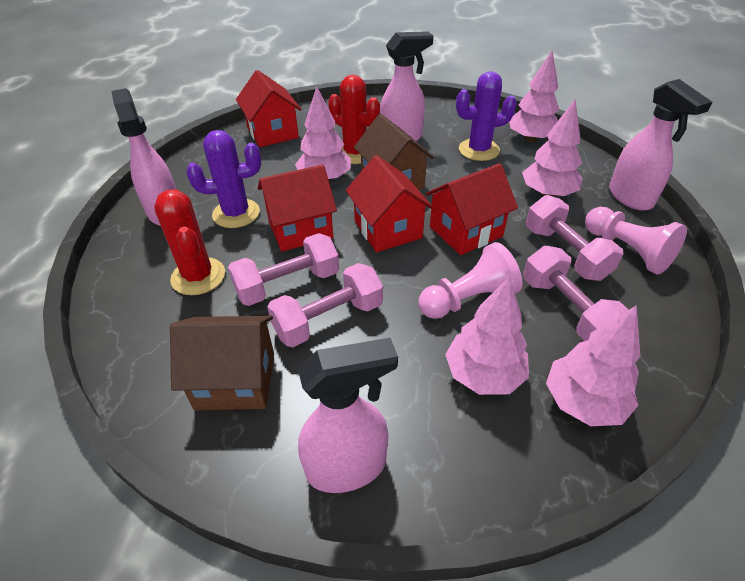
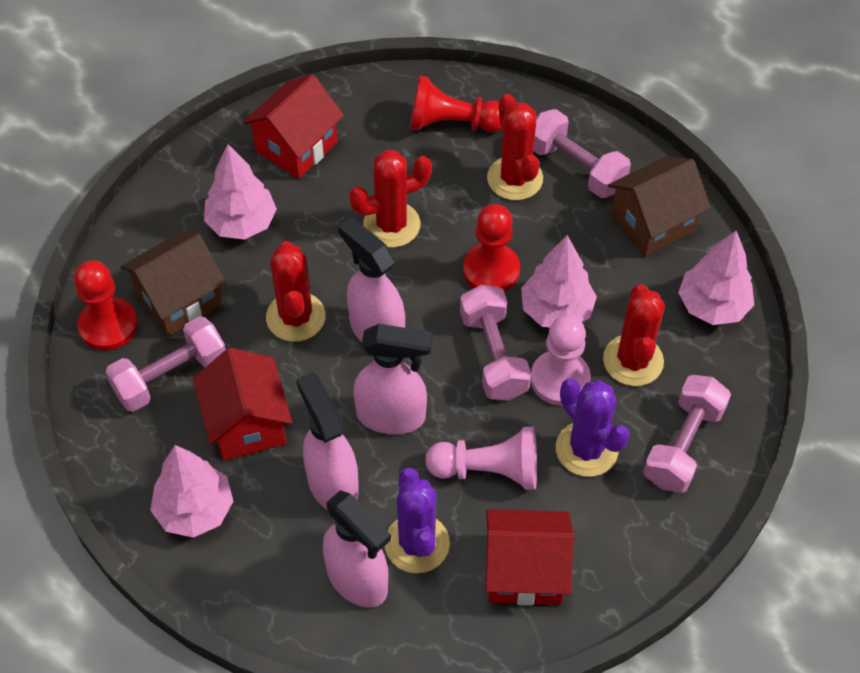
pink tree: [295,86,351,182] [445,276,529,395] [509,51,559,142] [522,100,582,197] [546,305,641,426] = 5 -> [150,445,233,538] [204,144,277,240] [521,235,597,328] [678,231,754,325] = 4
red cactus: [154,189,225,295] [328,75,380,164] = 2 -> [266,241,326,342] [349,150,432,248] [487,94,543,200] [603,284,665,386] = 4
red house: [236,70,302,147] [258,164,337,252] [346,155,433,252] [425,163,518,255] = 4 -> [193,348,292,461] [243,74,344,179] [485,509,574,606] = 3
red pawn: none = 0 -> [74,260,138,351] [410,76,502,132] [463,204,520,292] = 3

